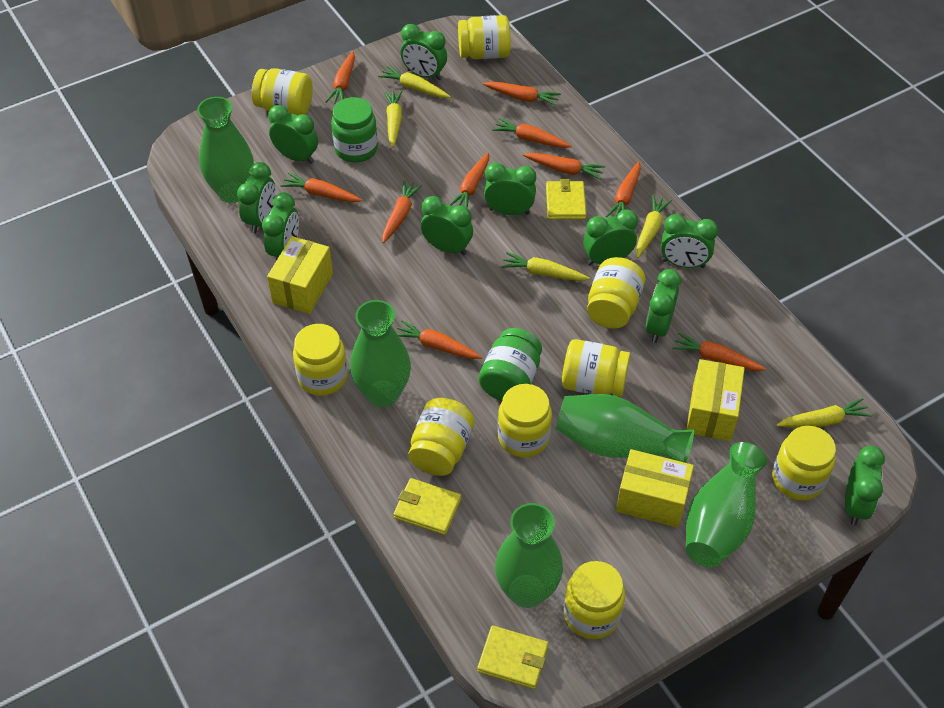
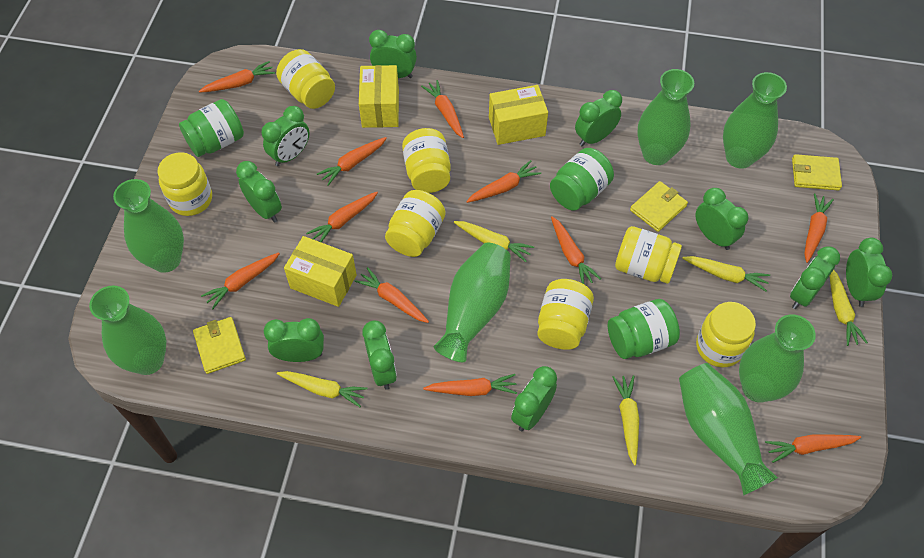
green jar: [331,97,378,163] [478,328,542,401] = 2 -> [179,99,244,157] [550,148,614,211] [608,299,680,359] = 3
green vase: [197,97,254,203] [350,300,411,407] [495,503,563,608] [556,394,694,463] [686,442,767,568] = 5 -> [89,286,166,375] [113,179,184,273] [434,243,511,362] [637,69,694,165] [679,363,778,495] [723,72,787,169] [739,314,816,403] = 7
orange carrot: [281,173,362,202] [326,51,355,104] [382,180,423,243] [397,320,482,359] [450,153,489,208] [483,81,561,106] [492,118,572,148] [523,153,605,180] [605,162,641,218] [672,332,766,371] = 10 -> [199,61,275,93] [201,252,280,309] [306,192,378,242] [317,137,387,186] [355,267,429,323] [421,80,464,138] [423,374,517,396] [466,160,541,203] [551,216,601,284] [765,434,861,463] [804,193,834,263] = 11
yellow jar: [252,68,313,116] [293,324,348,396] [408,398,474,476] [458,15,511,59] [498,384,552,457] [562,339,630,397] [564,561,625,639] [587,257,645,329] [772,426,836,501] = 9 -> [157,152,212,216] [276,49,335,109] [385,190,446,257] [402,128,451,193] [537,279,594,350] [615,226,682,284] [696,302,756,368] = 7

